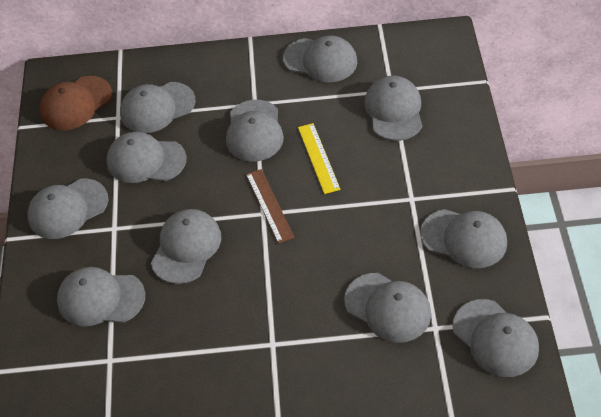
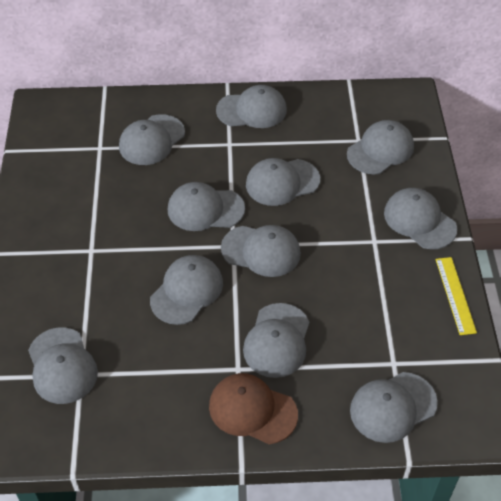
brown ruler: [246,169,294,244] = 1 -> none = 0

